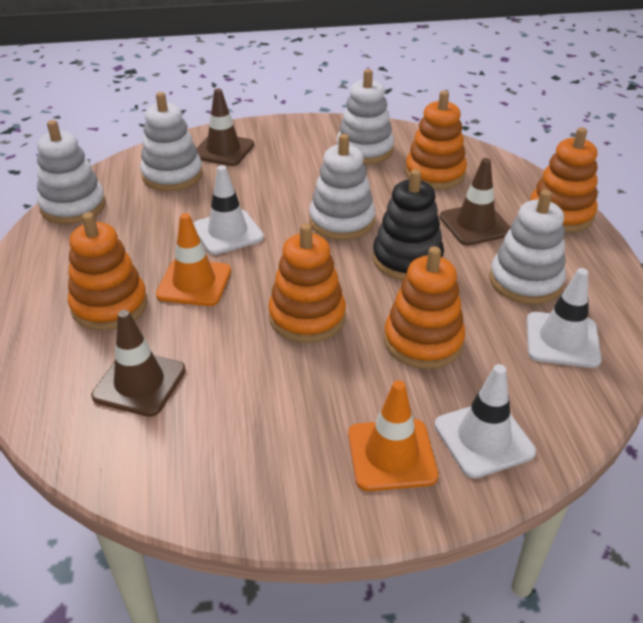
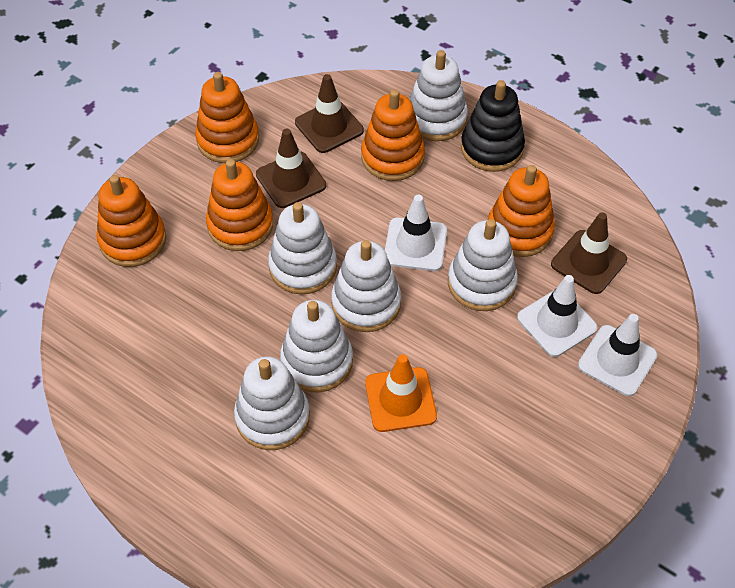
orange traffic cone: [156,213,231,306] [348,380,438,491] = 2 -> [365,354,437,432] = 1
white stacking toy: [37,120,106,224] [140,92,203,191] [309,134,375,240] [336,69,394,164] [489,190,566,304] = 5 -> [234,356,310,450] [268,202,337,294] [280,300,353,393] [331,240,401,332] [409,50,468,141] [448,219,518,311] = 6

